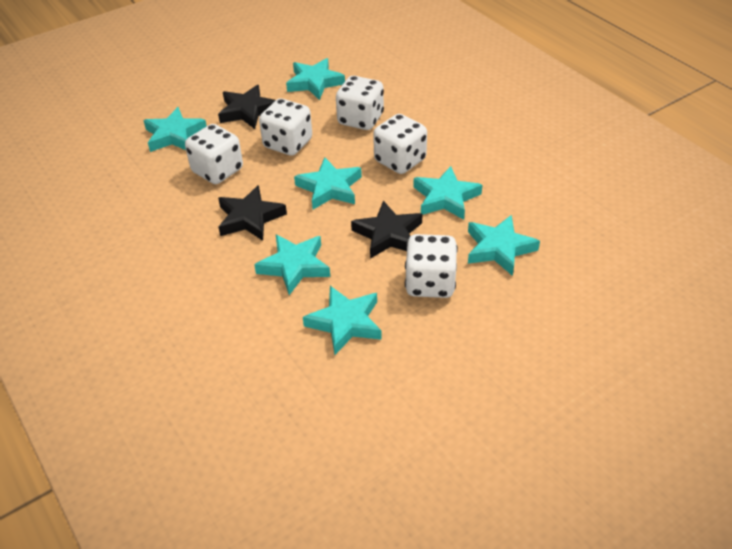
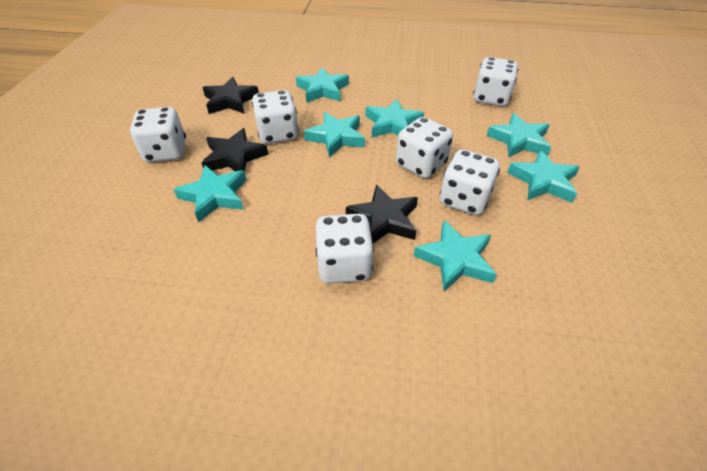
white dice: [185,124,243,184] [259,99,312,156] [336,76,384,130] [373,114,427,174] [405,234,458,298] = 5 -> [130,107,186,162] [252,90,299,144] [316,214,374,283] [396,117,453,178] [440,150,500,215] [473,57,518,106] = 6

